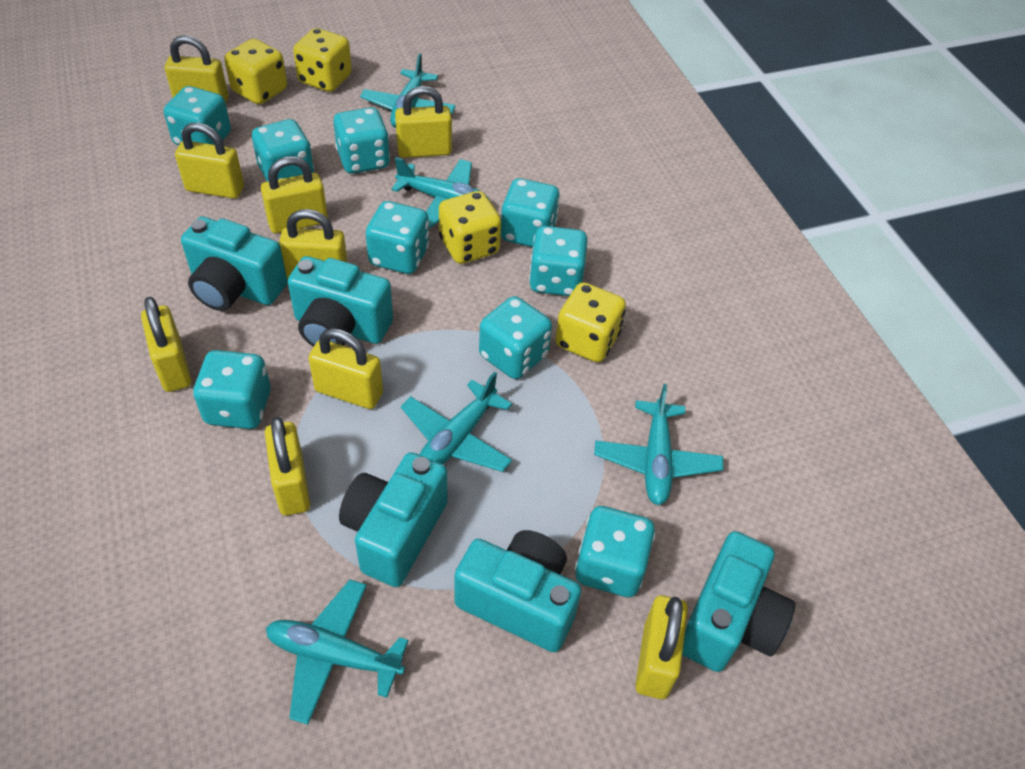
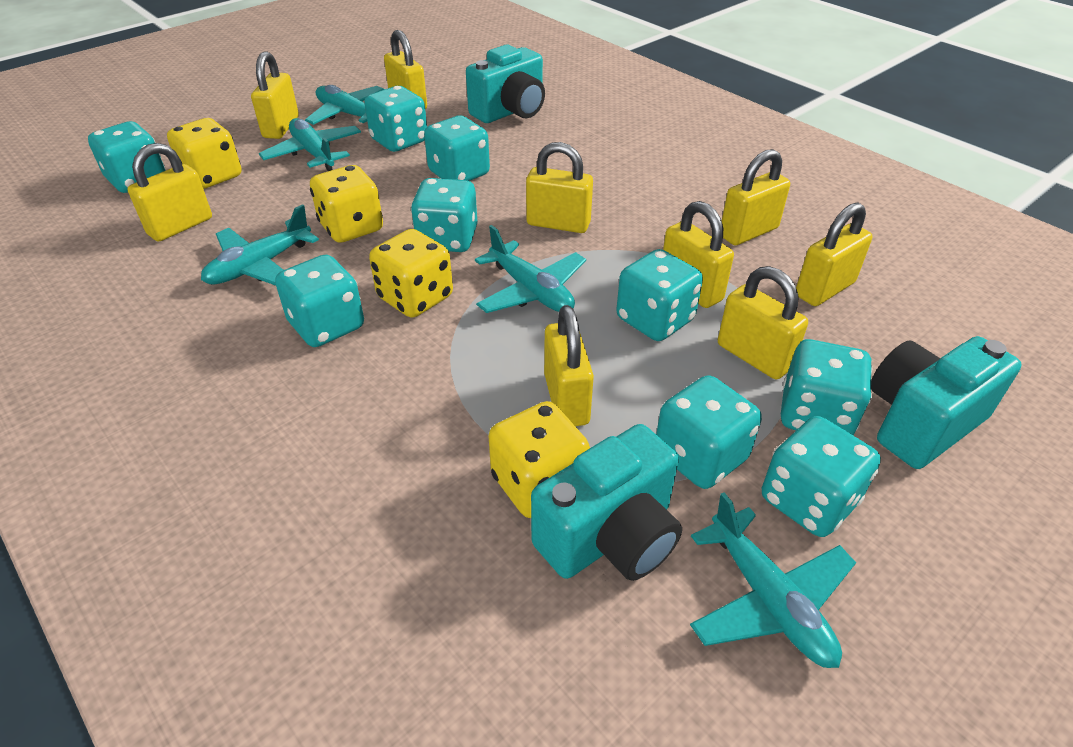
turquoise camera: [181,216,287,311] [288,256,393,347] [339,452,447,587] [455,530,581,652] [682,531,795,672] = 5 -> [466,45,545,123] [531,424,682,581] [871,336,1022,469] = 3

